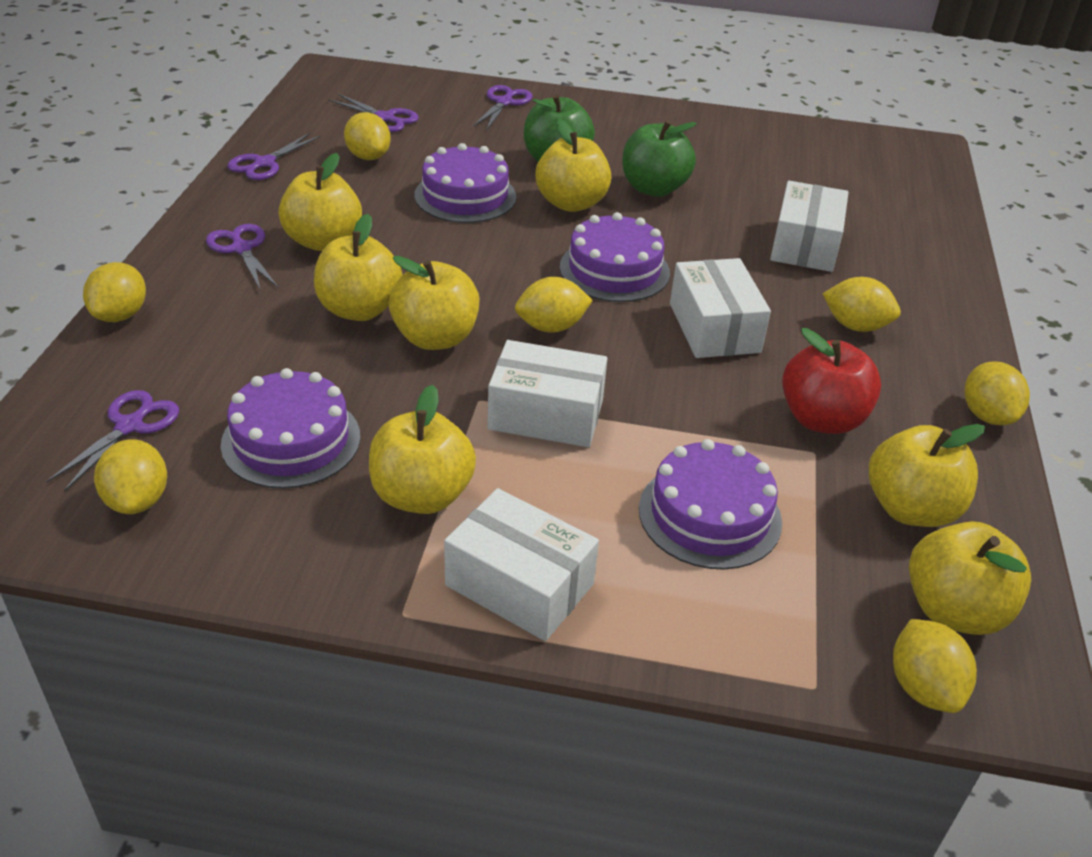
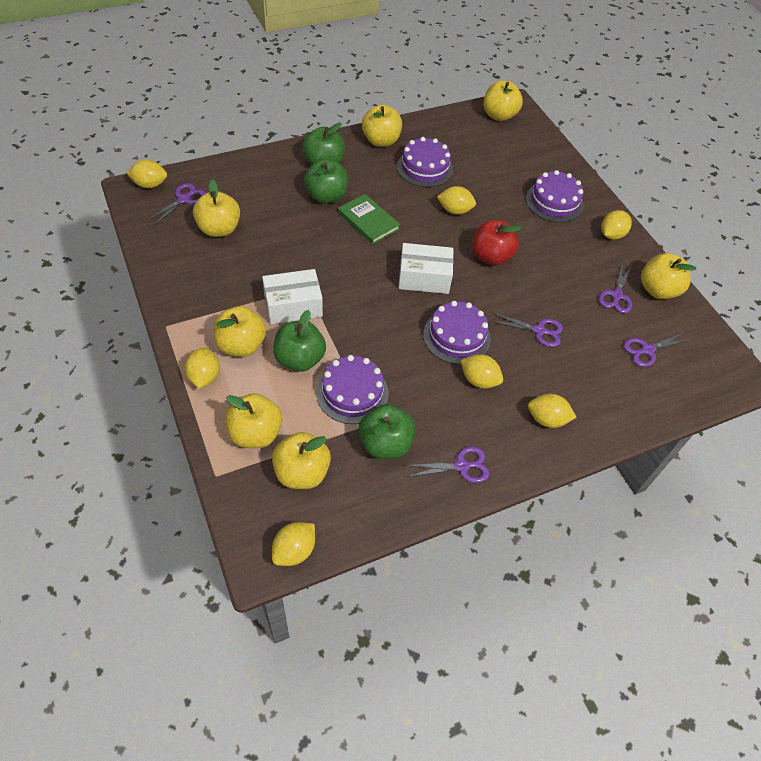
green apple: [524,94,595,162] [622,120,697,197] = 2 -> [273,310,326,372] [303,123,345,165] [304,159,348,203] [359,404,415,459] = 4
green book: none = 0 -> [338,194,400,244] = 1
white box: [444,488,599,641] [488,340,607,447] [670,258,771,358] [770,181,849,272] = 4 -> [262,269,323,324] [398,243,454,294] = 2

